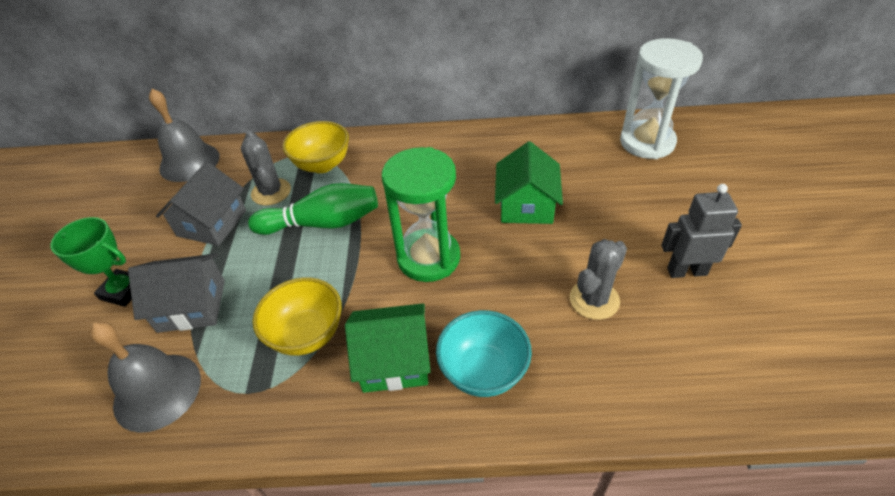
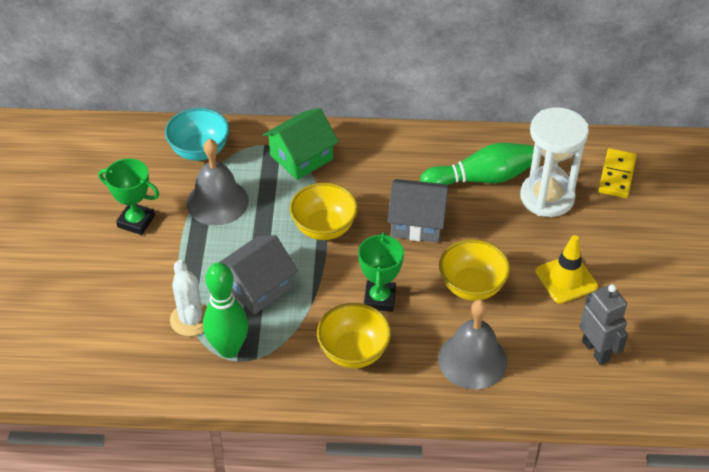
green bowling pin: [248,183,378,235] = 1 -> [203,263,248,358] [420,143,534,185] = 2
green hourglass: [382,147,460,282] = 1 -> none = 0
green house: [345,304,431,393] [495,141,563,224] = 2 -> [263,108,339,180] = 1
green trophy: [50,217,132,307] = 1 -> [98,158,159,235] [358,232,404,312] = 2
grey cactus: [241,131,291,205] [570,239,627,320] = 2 -> none = 0
white cactus: none = 0 -> [170,260,207,336] = 1
yellow bowl: [253,277,342,356] [282,121,349,173] = 2 -> [290,183,358,240] [317,303,391,368] [439,239,510,301] = 3
yellow domino: none = 0 -> [598,148,637,198] = 1
yellow traffic cone: none = 0 -> [535,235,598,304] = 1

